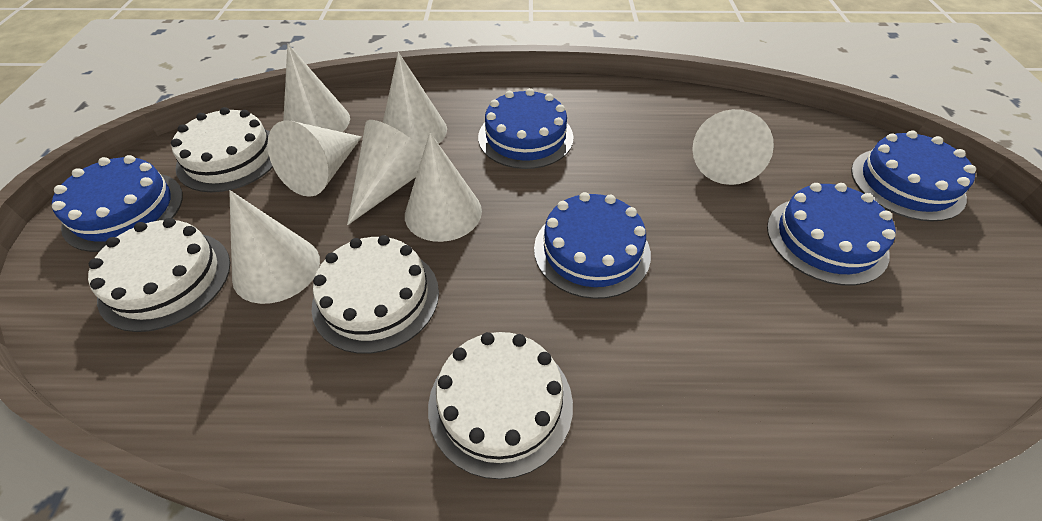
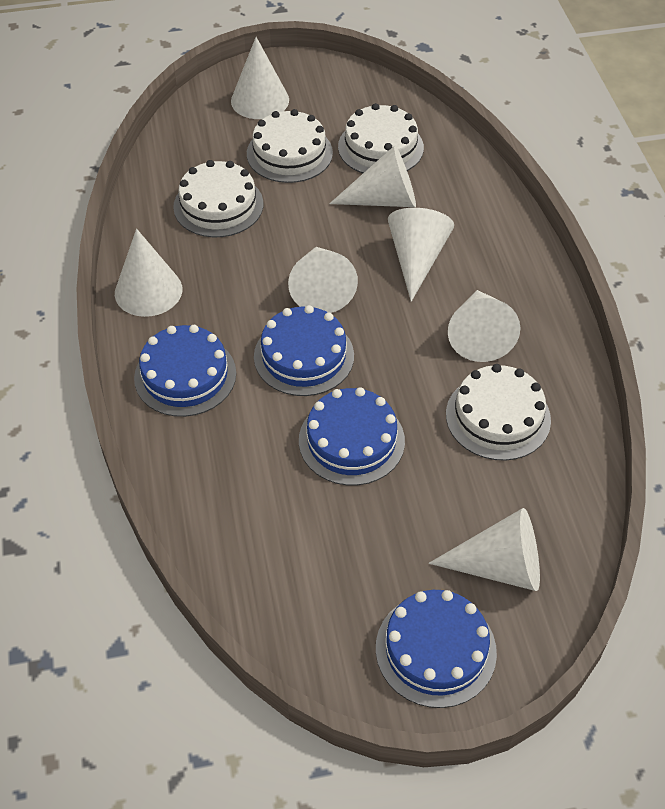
blue cake: [52,155,183,252] [478,88,574,169] [534,192,651,299] [767,183,895,286] [851,130,976,222] = 5 -> [134,325,236,417] [254,305,354,396] [299,387,405,486] [376,590,497,708] = 4

